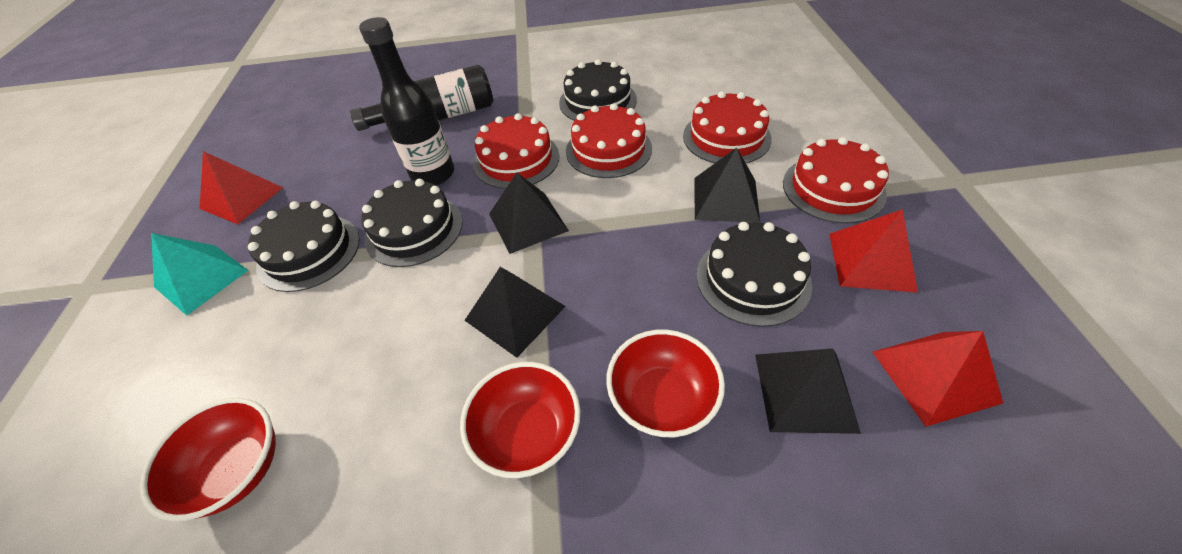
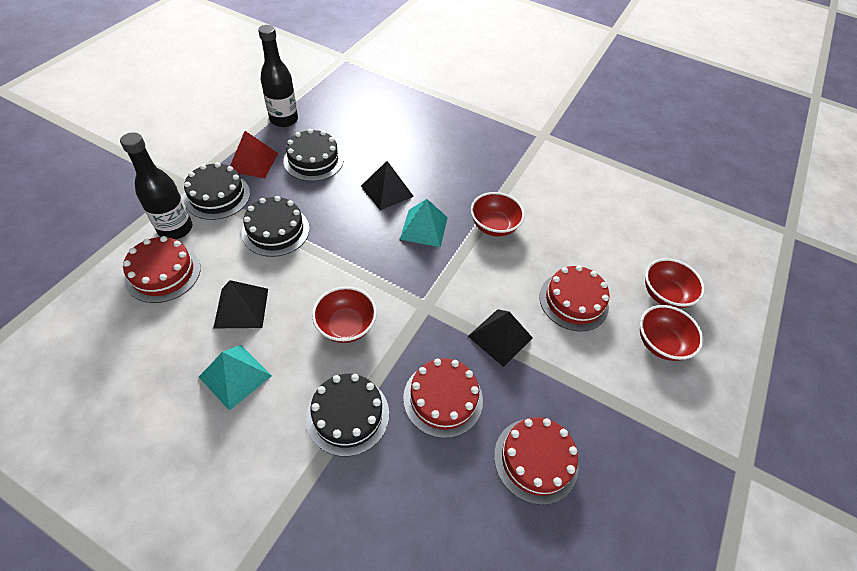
black pyramid: [464,267,566,358] [489,173,569,254] [695,148,760,223] [755,348,861,434] = 4 -> [213,280,268,328] [361,161,414,210] [468,309,533,367] = 3
red bowl: [140,397,276,522] [460,362,580,478] [606,330,725,437] = 3 -> [312,286,377,343] [471,192,525,237] [640,305,703,361] [645,258,705,309] = 4
red pyramid: [200,151,283,224] [829,209,918,293] [873,331,1003,427] = 3 -> [230,131,278,178] = 1
turquoise pyramid: [151,233,249,316] = 1 -> [199,345,272,411] [400,199,448,247] = 2

